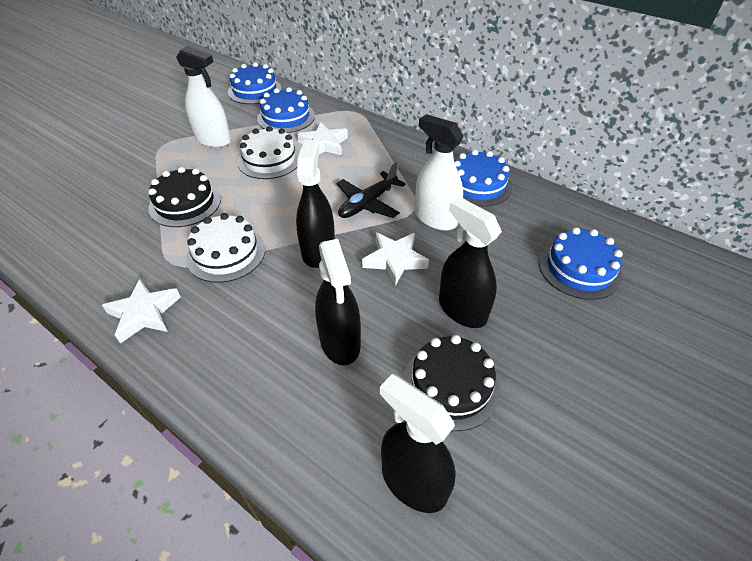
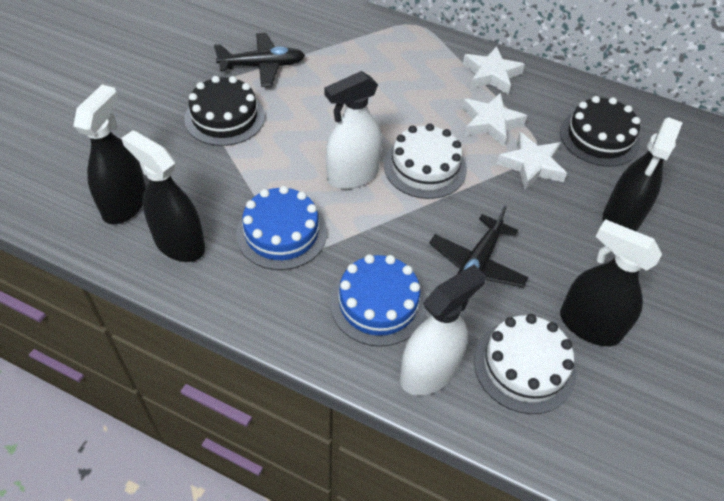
black plane: [336,163,406,218] = 1 -> [214,33,305,87] [429,206,528,287] = 2
blue cake: [228,62,282,104] [257,87,315,133] [455,150,512,207] [539,227,623,300] = 4 -> [236,186,327,270] [330,254,426,346] = 2

